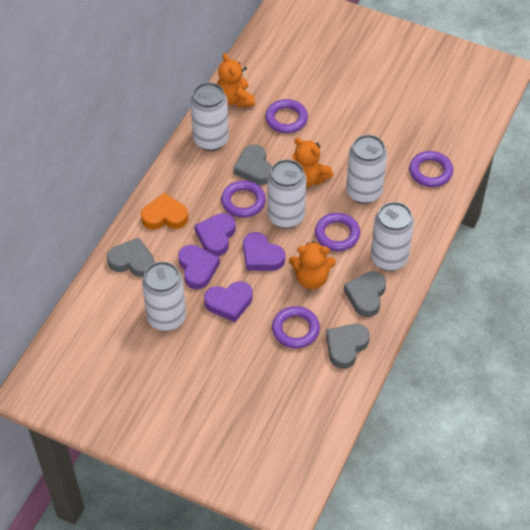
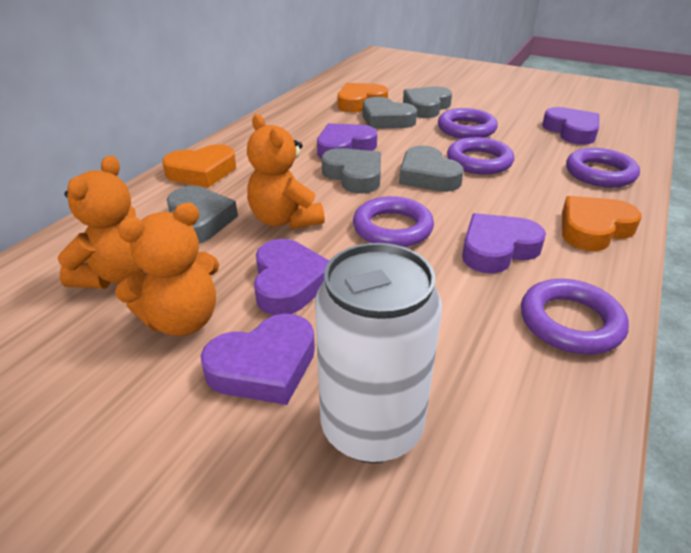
grey heart: [107,238,154,277] [233,144,272,185] [326,324,370,369] [344,271,386,317] = 4 -> [167,186,238,244] [322,148,381,194] [363,97,417,129] [399,146,464,192] [403,86,452,118] = 5
orange heart: [141,193,188,230] = 1 -> [162,144,236,187] [338,83,388,112] [562,196,642,251] = 3
purple heart: [178,245,220,289] [195,213,236,256] [204,281,253,322] [243,232,285,271] = 4 -> [200,314,315,405] [254,239,329,315] [317,123,377,159] [462,213,546,273] [542,107,599,145] = 5
white can: [142,262,186,331] [190,82,229,151] [268,159,306,229] [346,135,387,204] [370,202,414,271] = 5 -> [315,243,442,463] = 1

